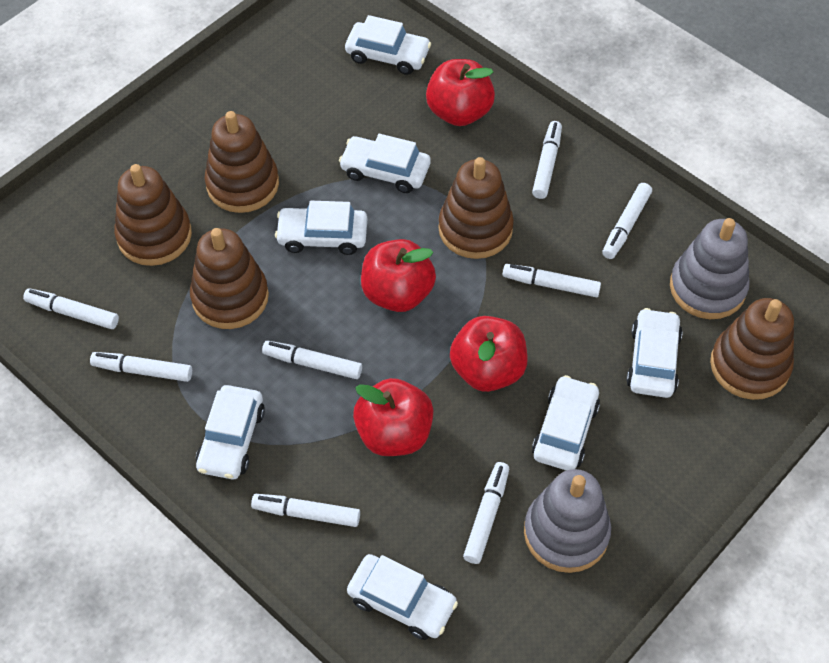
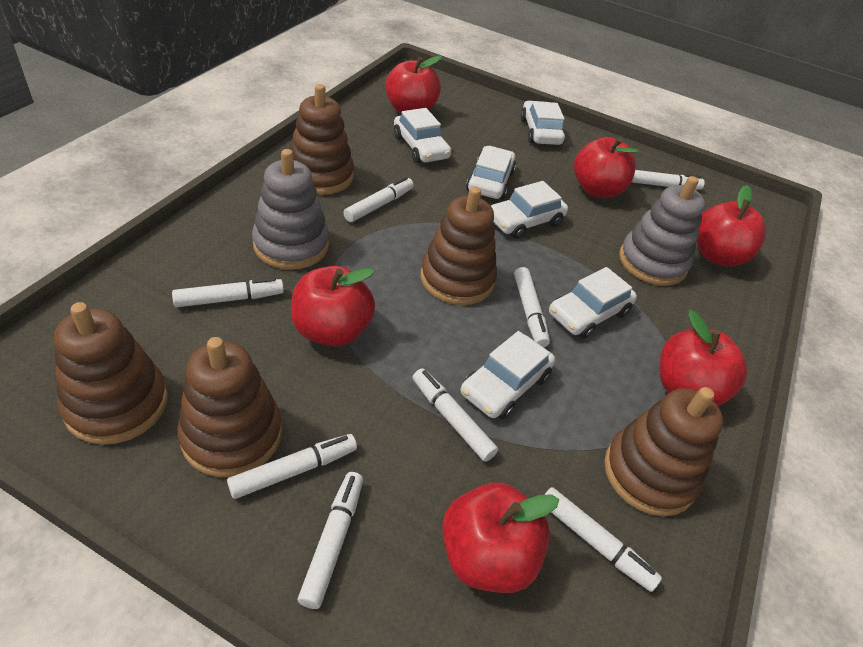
red apple: [353,378,434,456] [361,239,436,312] [426,59,495,126] [450,316,528,392] = 4 -> [291,266,375,347] [385,55,442,114] [442,482,559,593] [574,137,639,198] [660,310,747,406] [696,185,766,266] = 6
white car: [196,385,265,479] [275,201,367,255] [339,134,430,193] [345,15,431,75] [347,554,458,640] [532,375,600,471] [626,308,683,398] = 7 -> [394,108,451,163] [461,331,555,420] [466,146,516,200] [491,181,568,239] [520,101,565,145] [549,267,637,339] = 6

